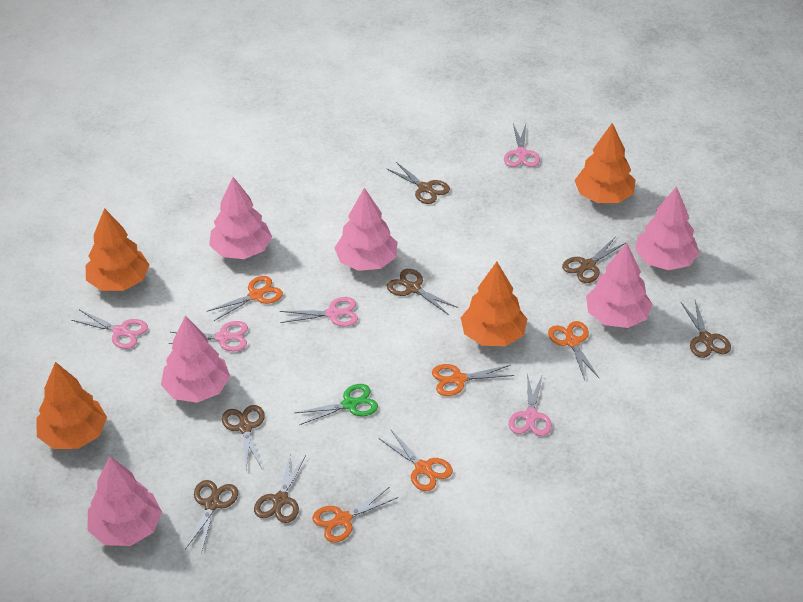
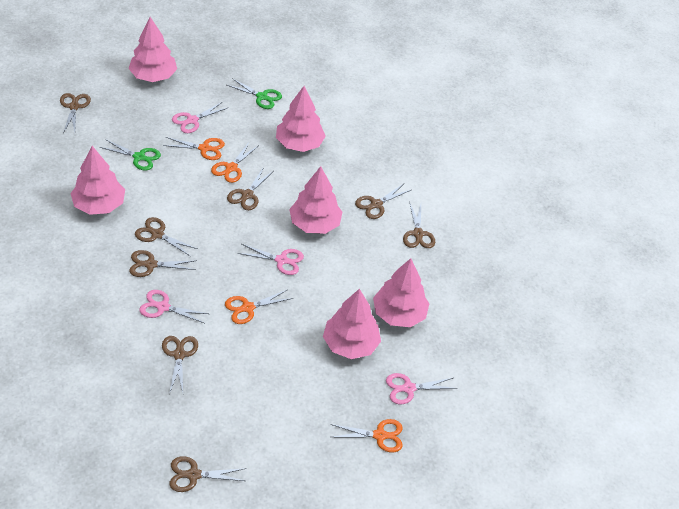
brown scissors: [185,480,238,554] [222,405,265,468] [254,453,306,523] [386,162,450,204] [387,269,459,315] [562,236,627,283] [681,300,731,358] = 7 -> [60,93,91,133] [129,250,197,277] [135,217,197,256] [162,336,198,394] [169,456,246,492] [227,167,273,210] [355,184,411,219] [403,204,435,248] = 8
green scissors: [295,384,378,425] = 1 -> [100,139,161,171] [227,78,282,109] = 2
orange scissors: [207,276,283,321] [312,487,398,543] [380,430,453,491] [432,364,515,396] [548,321,599,380] = 5 -> [163,137,225,160] [211,141,258,183] [225,290,293,324] [331,419,403,453] = 4
orange tree: [36,362,107,449] [86,208,149,291] [461,262,527,346] [575,123,635,203] = 4 -> none = 0
pink scissors: [71,310,148,349] [169,321,248,351] [280,297,358,327] [504,124,540,167] [509,373,552,436] = 5 -> [139,290,209,323] [172,102,229,133] [237,244,304,275] [386,373,457,405] = 4

